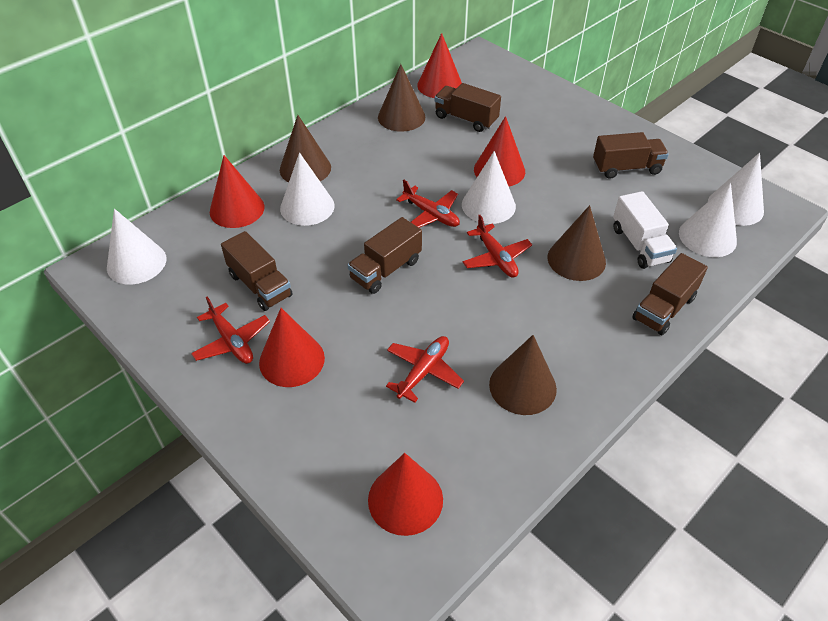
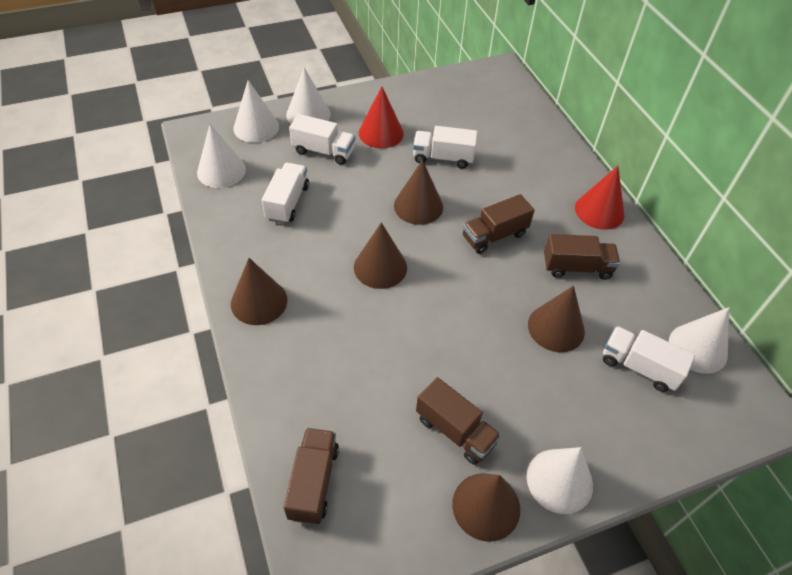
brown cone: [280,115,331,182] [378,64,425,132] [489,335,557,415] [548,205,606,281] = 4 -> [231,258,287,325] [354,222,407,289] [394,160,443,225] [452,473,520,542] [528,286,585,352] = 5
brown truck: [221,231,293,311] [348,217,422,294] [434,83,501,132] [593,132,669,179] [632,253,708,335] = 5 -> [284,428,339,525] [416,377,501,465] [463,194,535,254] [544,234,620,280] = 4
red cone: [210,155,265,228] [259,308,325,387] [368,453,443,536] [417,33,462,98] [474,116,525,186] = 5 -> [359,87,404,148] [575,166,625,230] = 2
red plane: [191,296,270,364] [386,336,464,403] [396,180,460,228] [463,215,532,278] = 4 -> none = 0
white truck: [613,191,677,269] = 1 -> [262,163,309,224] [289,114,355,165] [413,126,478,169] [603,326,695,392] = 4

